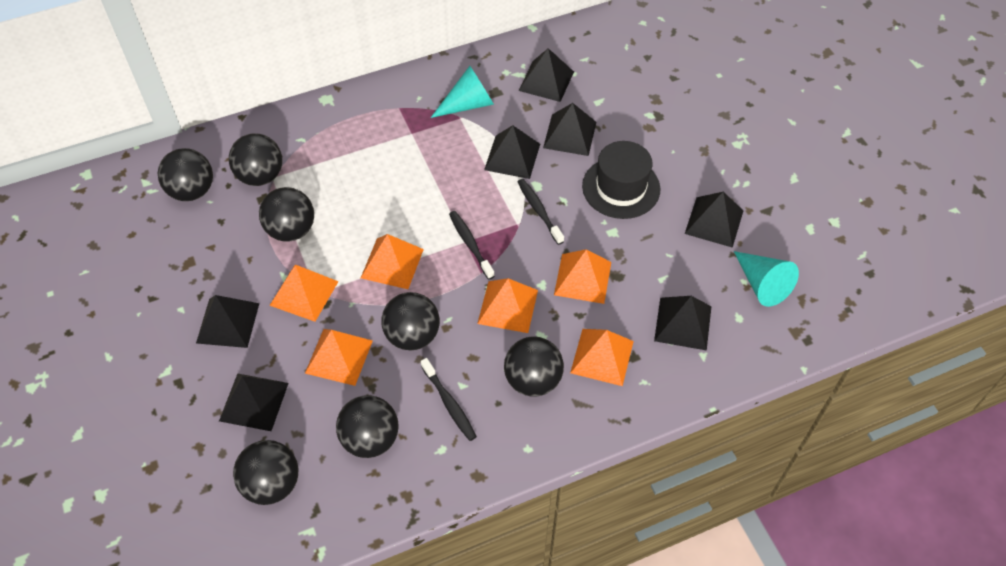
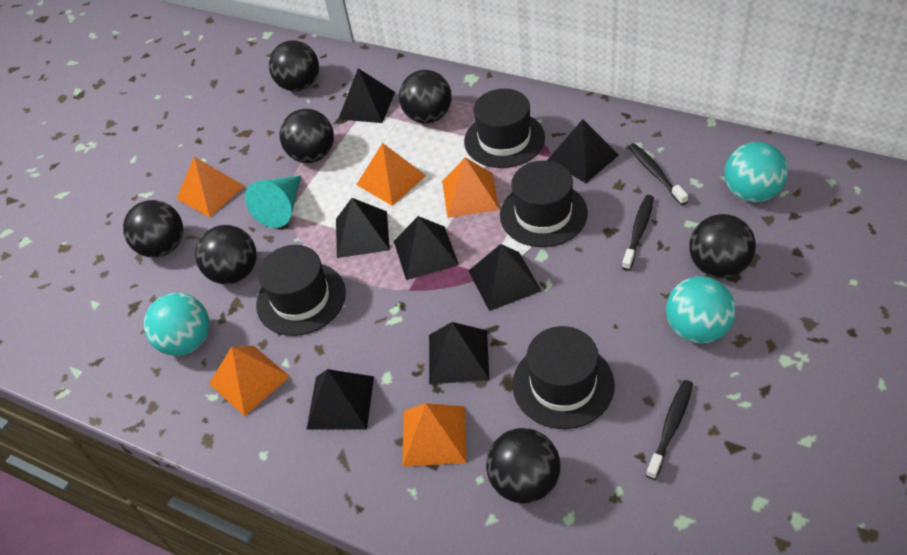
black hat: [582,141,660,219] = 1 -> [256,245,346,336] [464,89,545,168] [500,161,588,247] [512,326,615,429] = 4
orange pyramid: [270,265,339,322] [305,329,373,386] [361,234,424,289] [477,278,538,333] [554,249,611,304] [570,329,634,386] = 6 -> [176,157,245,217] [209,346,290,416] [356,143,426,206] [402,403,466,467] [442,158,499,218] = 5
turquoise ball: none = 0 -> [144,293,209,356] [666,276,736,343] [725,142,788,202] = 3
turquoise cone: [431,66,494,118] [734,251,799,307] = 2 -> [245,176,301,228] = 1

